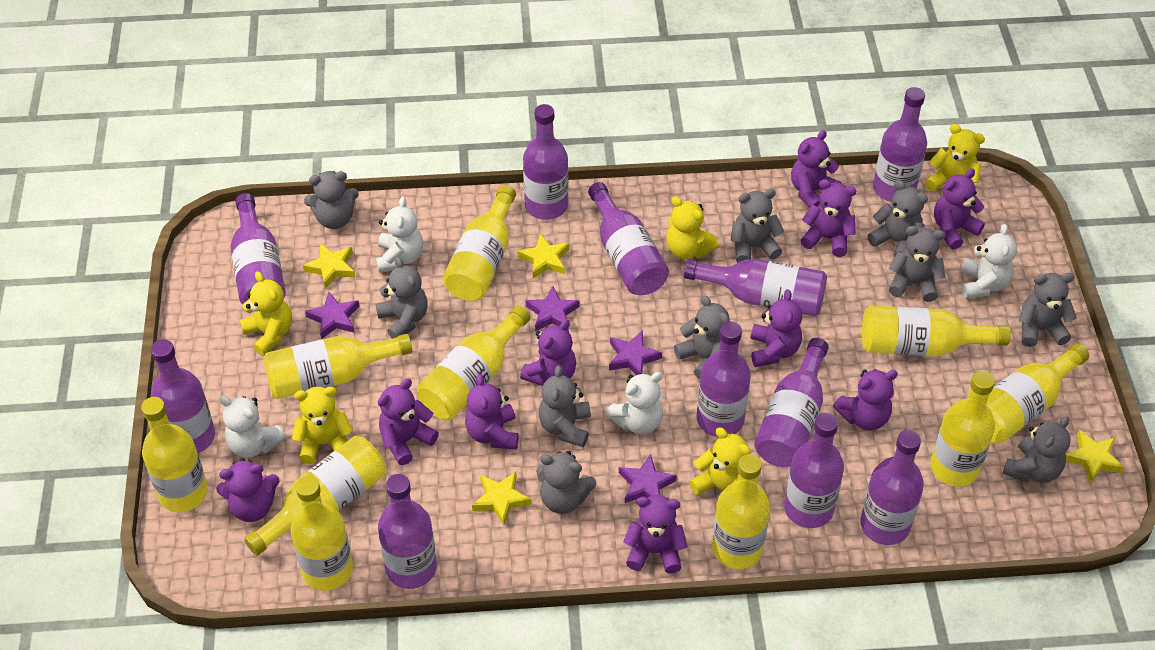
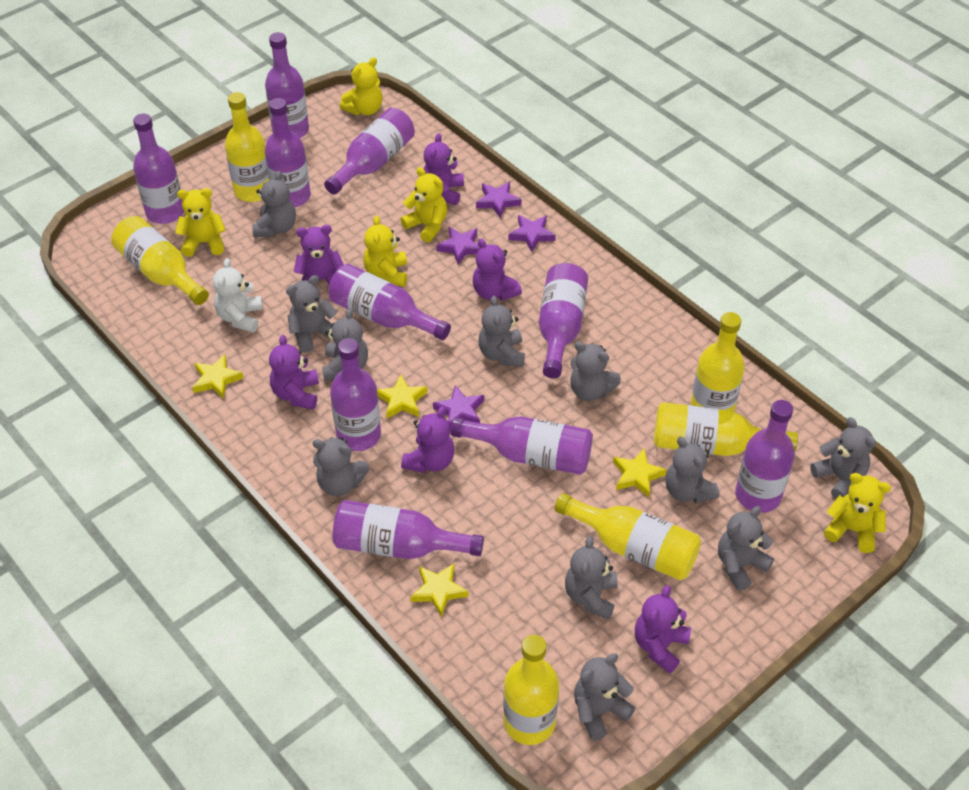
grey teddy bear: [304,171,359,229] [376,257,428,339] [536,451,596,514] [539,365,591,447] [674,295,730,379] [730,189,785,263] [867,180,928,257] [889,226,946,302] [1003,416,1070,483] [1019,273,1077,347] = 10 -> [252,171,296,237] [286,275,337,353] [313,437,370,496] [322,308,368,381] [478,296,525,367] [565,536,618,620] [570,342,621,401] [574,653,635,740] [665,436,719,503] [718,506,774,591] [810,417,876,499] = 11
purple bottle: [151,339,215,453] [230,193,286,305] [378,474,437,589] [523,104,568,220] [588,182,669,295] [684,259,827,316] [696,321,751,437] [754,338,829,467] [784,413,844,528] [860,430,924,545] [873,87,927,202] = 11 -> [133,114,184,224] [265,32,309,138] [265,98,311,208] [324,108,415,195] [328,264,451,340] [330,338,381,451] [332,500,484,559] [450,416,593,475] [539,263,588,378] [735,400,795,513] = 10
purple teddy bear: [216,458,280,522] [378,379,439,465] [465,374,518,449] [520,319,576,386] [623,495,687,574] [751,289,802,367] [791,130,841,208] [800,179,857,257] [833,369,898,430] [934,169,985,250] = 10 -> [269,335,319,410] [294,225,344,285] [401,406,455,473] [423,133,464,205] [473,238,522,301] [635,585,691,674] = 6
white teddy bear: [219,395,286,458] [376,197,423,273] [605,372,663,434] [961,224,1017,299] = 4 -> [213,258,263,333] = 1
yellow bottle: [141,397,208,512] [244,436,386,556] [263,334,412,399] [291,476,353,591] [417,305,531,420] [443,185,516,301] [712,454,770,569] [862,306,1011,356] [930,371,995,487] [986,343,1089,444] = 10 -> [111,216,209,305] [225,92,269,202] [503,635,559,745] [554,493,701,580] [654,402,798,456] [690,312,745,412] = 6

